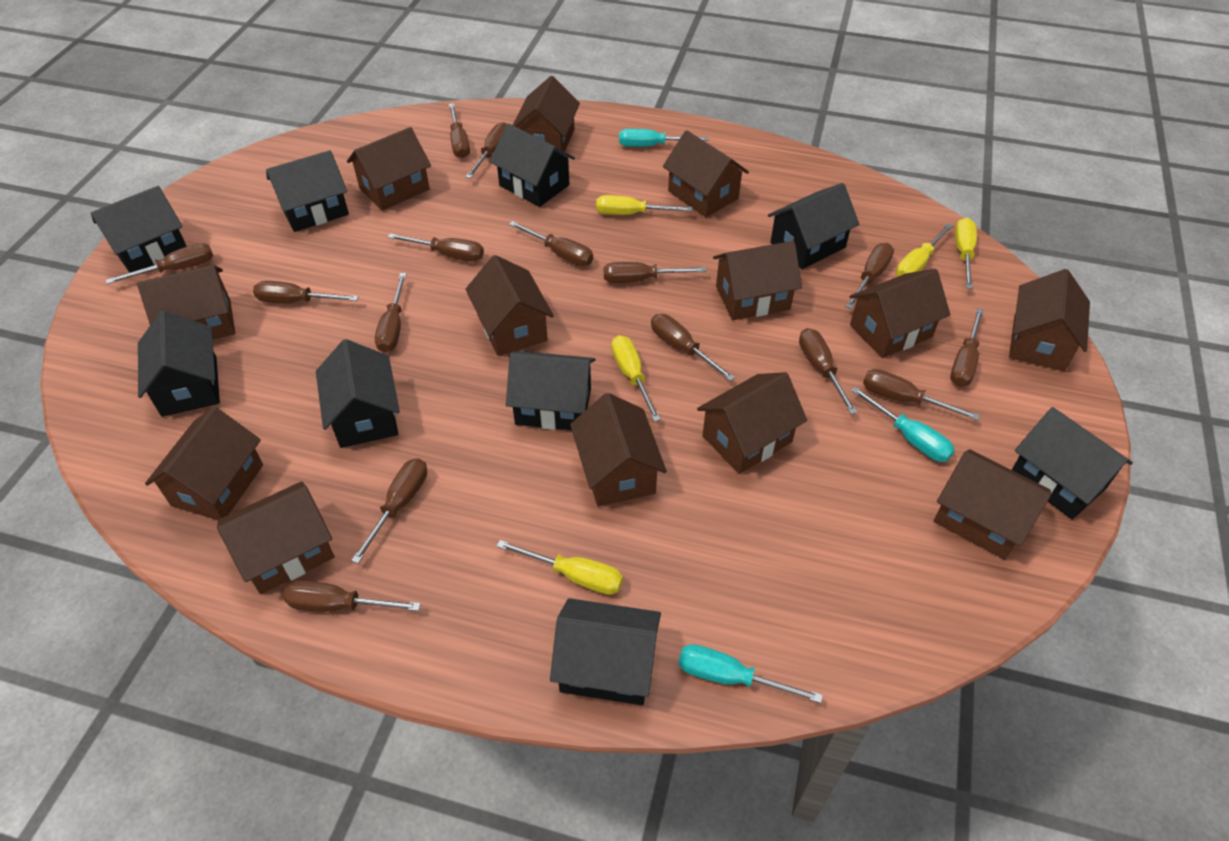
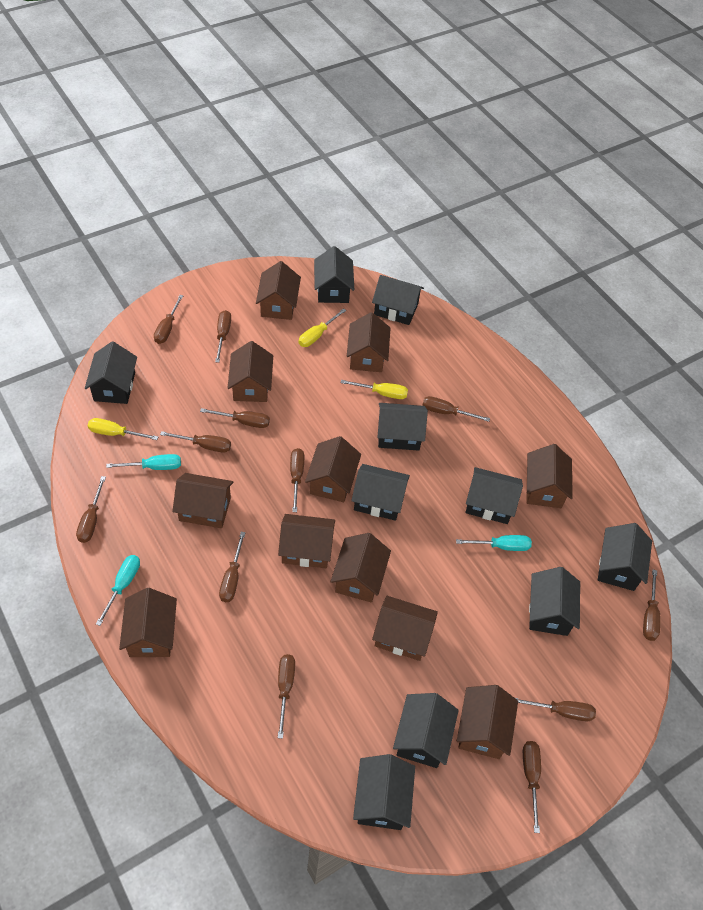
black house: [91,186,187,273] [138,310,220,417] [266,150,349,232] [316,339,400,448] [490,123,575,207] [506,351,596,430] [550,598,661,705] [768,183,859,269] [1012,407,1133,519] = 9 -> [85,342,137,404] [314,246,354,303] [351,464,410,521] [353,754,415,830] [372,275,424,325] [377,403,428,451] [393,693,459,768] [466,467,523,524] [529,567,580,636] [598,523,652,591] = 10
brown house: [137,265,235,339] [145,407,263,520] [217,481,334,594] [347,127,431,211] [466,255,554,356] [513,76,580,155] [570,393,667,506] [663,130,749,217] [697,372,807,474] [713,241,802,320] [849,269,950,358] [934,449,1051,560] [1009,269,1090,371] = 13 -> [119,588,177,657] [172,473,234,528] [228,341,273,402] [256,261,301,320] [278,514,335,568] [305,436,361,502] [331,533,391,603] [347,312,390,372] [372,596,438,661] [457,685,518,759] [526,444,573,508] = 11
brown screwdriver: [106,243,213,284] [253,281,359,303] [283,581,421,612] [351,458,427,564] [375,273,406,353] [388,233,484,262] [449,103,470,158] [465,122,507,179] [509,221,593,266] [604,262,706,283] [651,314,735,381] [799,328,858,414] [845,243,894,309] [863,369,980,421] [950,308,984,387] = 15 -> [76,476,106,543] [154,295,183,344] [160,431,231,453] [200,408,270,428] [215,310,231,363] [219,532,246,602] [278,654,295,739] [290,448,304,512] [422,396,490,422] [515,698,596,721] [523,741,541,833] [643,570,661,641] = 12
yellow screwdriver: [496,540,623,595] [596,195,692,215] [611,335,661,422] [896,223,953,277] [955,218,977,289] = 5 -> [88,418,158,440] [298,308,346,347] [341,380,408,399] = 3

